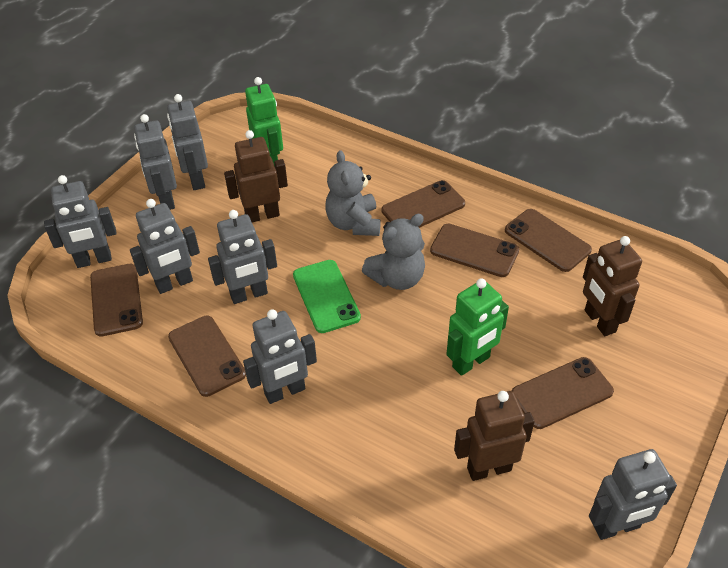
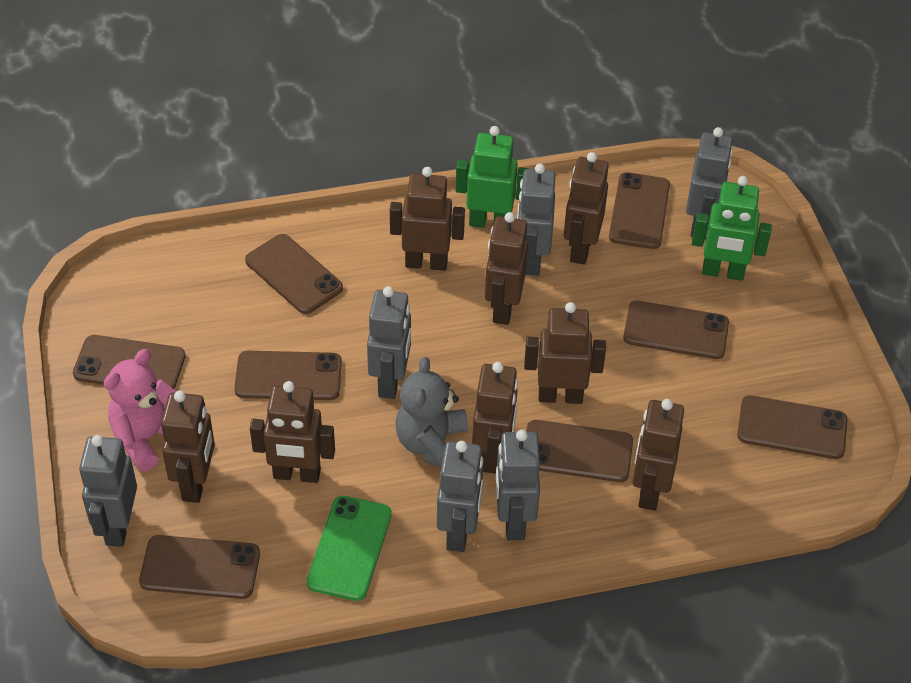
brown phone: [90,264,143,337] [168,316,246,397] [382,180,465,228] [430,224,519,277] [505,209,592,272] [512,357,614,429] = 6 -> [73,335,185,389] [139,535,260,599] [234,351,342,400] [245,234,343,314] [526,420,633,482] [609,172,670,249] [623,301,729,359] [737,395,847,459] = 8
brown robot: [224,130,288,222] [454,391,535,481] [583,236,642,336] = 3 -> [161,391,215,503] [250,381,335,483] [390,167,465,271] [472,362,518,474] [485,212,528,325] [524,302,606,404] [564,152,609,265] [632,399,684,511] = 8
grey robot: [44,175,117,268] [130,199,200,294] [134,114,177,210] [167,94,208,190] [208,210,277,304] [243,309,317,404] [589,449,677,540] = 7 -> [79,435,137,547] [367,286,411,399] [437,441,483,552] [496,430,540,540] [517,164,556,276] [686,127,733,239] = 6
grey teddy bear: [325,150,381,236] [362,214,425,290] = 2 -> [396,357,468,467] = 1
pink teddy bear: none = 0 -> [104,349,177,471] = 1

